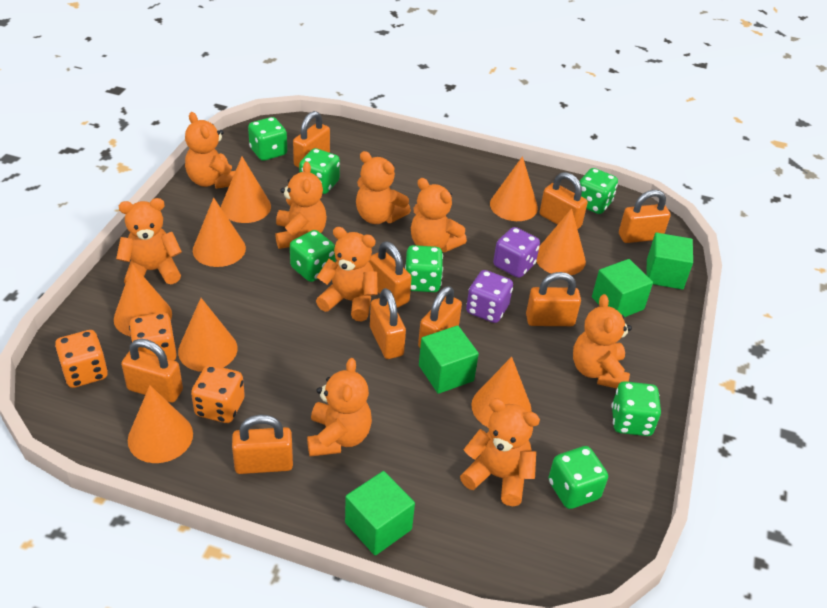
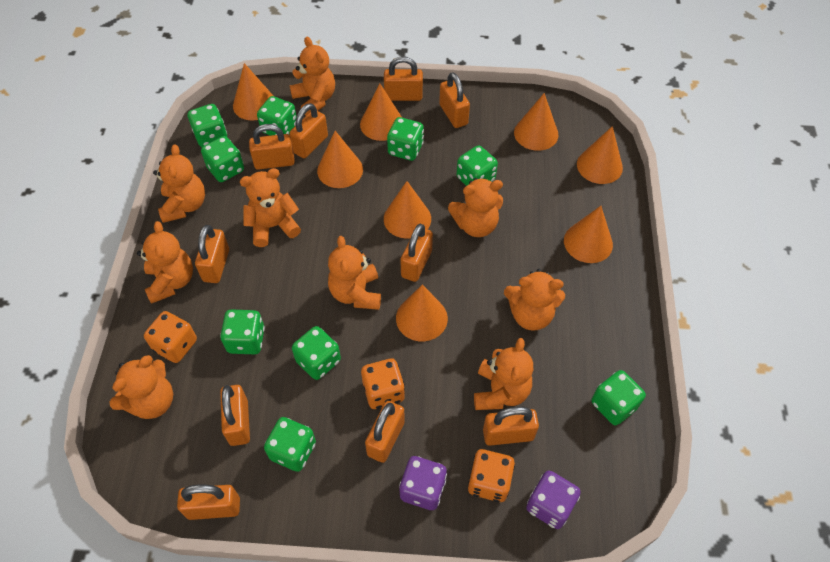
green cube: [345,471,415,555] [419,325,479,394] [592,259,653,317] [646,233,693,289] = 4 -> none = 0
green dice: [248,117,287,161] [290,230,336,282] [299,148,340,194] [405,245,443,292] [548,446,608,509] [579,168,618,214] [612,381,661,436] = 7 -> [188,104,227,147] [201,136,244,182] [220,309,265,355] [257,96,297,136] [264,417,316,472] [292,326,341,380] [387,117,424,161] [457,145,498,186] [591,370,646,425] = 9
orange padlock: [121,339,183,403] [232,415,293,474] [293,111,330,168] [369,242,412,308] [370,288,406,359] [418,286,462,348] [526,272,581,326] [540,172,588,230] [619,190,671,243] = 9 -> [177,485,240,520] [195,225,229,283] [220,385,250,446] [249,124,295,170] [289,103,328,158] [365,401,405,463] [384,56,423,101] [401,224,433,282] [439,72,470,128] [483,407,539,446] = 10

